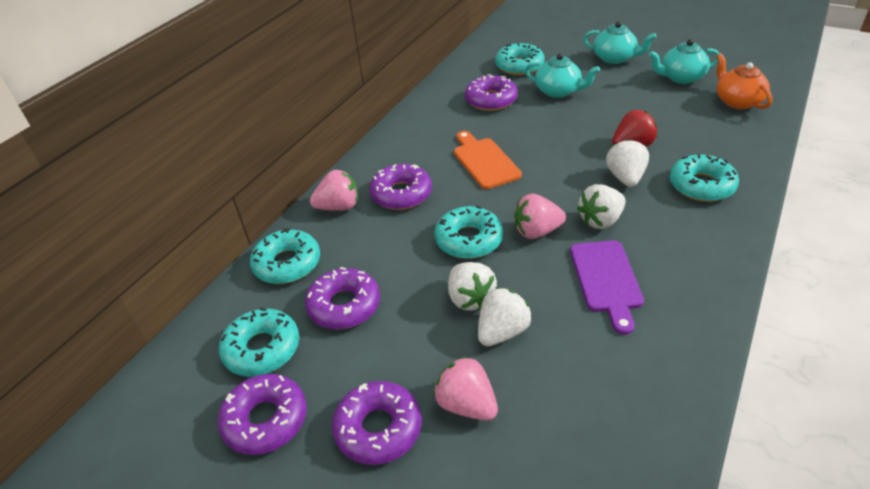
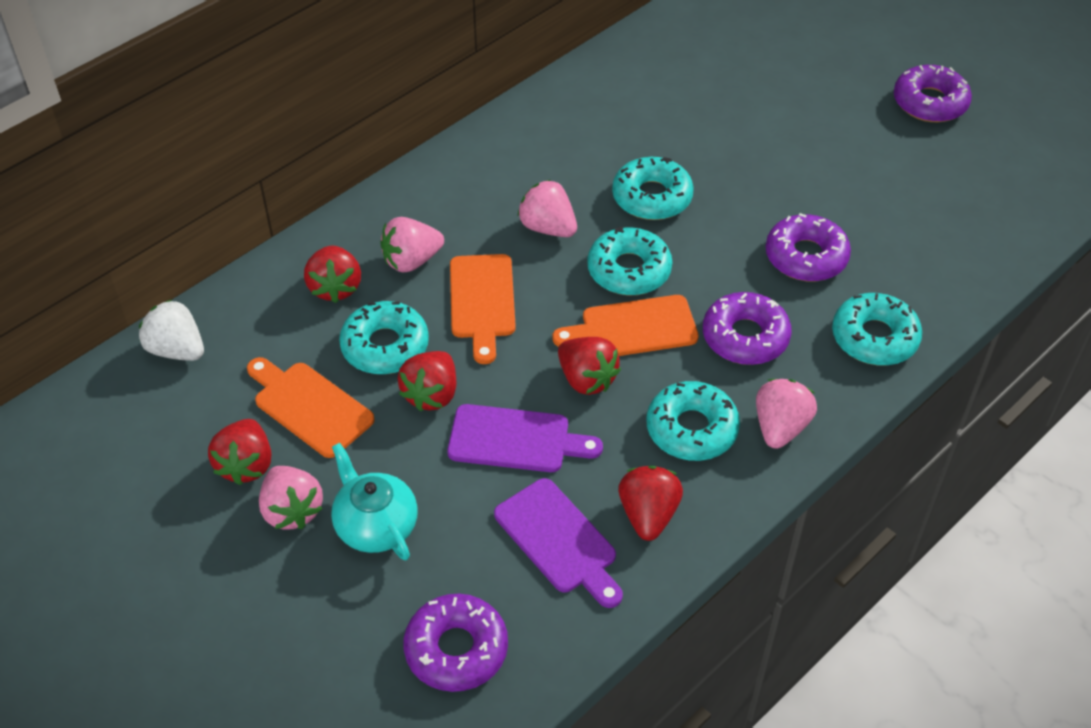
orange cutting board: [454,131,522,189] = 1 -> [247,357,375,458] [450,254,516,364] [553,295,699,356] = 3
orange teapot: [717,53,772,109] = 1 -> none = 0
pink strawberry: [310,170,358,211] [434,356,498,421] [514,194,566,239] = 3 -> [259,466,323,530] [380,217,444,273] [517,180,577,237] [756,379,817,449] = 4
purple cutting board: [570,240,644,335] = 1 -> [447,404,603,472] [494,478,623,608] = 2
purple donut: [218,374,307,455] [305,267,380,329] [332,381,422,465] [369,164,432,210] [465,74,518,111] = 5 -> [403,594,508,692] [703,292,792,365] [766,213,851,281] [894,65,972,122] = 4
red strawberry: [612,110,657,147] = 1 -> [208,419,271,485] [304,246,361,303] [398,351,456,411] [558,337,621,395] [618,466,683,541] = 5
turquoise teapot: [525,53,600,98] [583,21,657,64] [649,39,720,84] = 3 -> [331,443,418,560] = 1
white strawberry: [448,262,497,311] [478,287,532,346] [577,184,626,229] [606,139,649,187] = 4 -> [139,300,204,361] = 1

